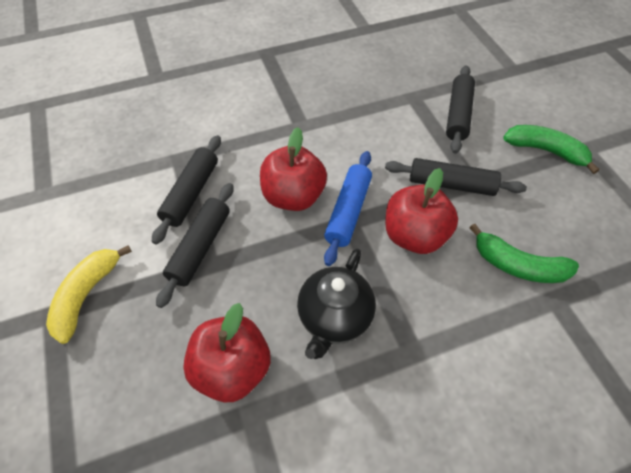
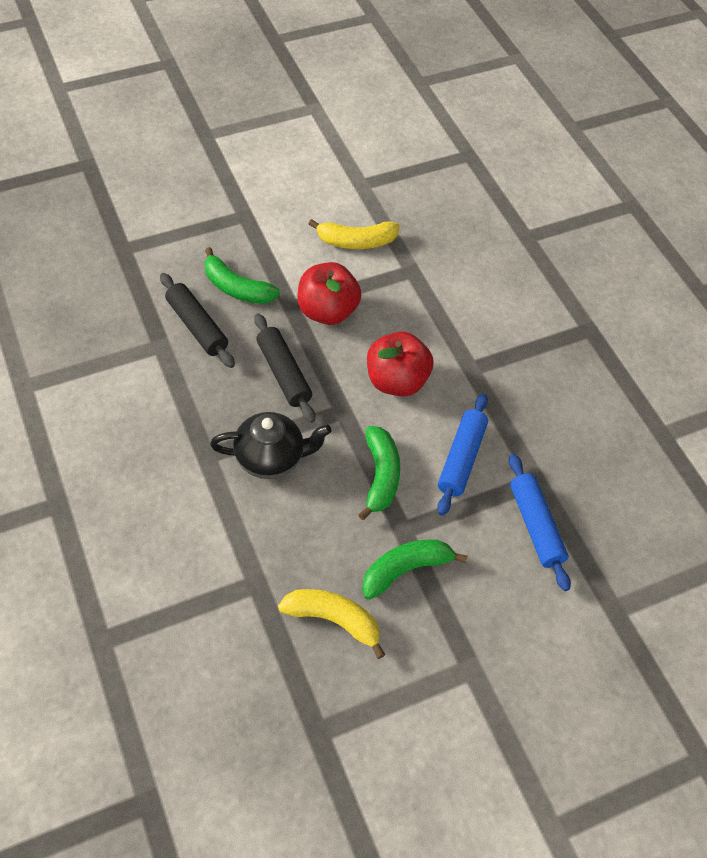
black rolling pin: [152,135,221,244] [156,183,234,308] [385,158,527,196] [446,65,475,154] = 4 -> [160,273,235,368] [254,313,315,423] = 2
blue rolling pin: [324,151,372,266] = 1 -> [437,393,488,516] [509,454,571,591] = 2
green banana: [469,224,579,283] [503,125,599,174] = 2 -> [204,247,280,304] [358,426,400,520] [362,540,468,600] = 3
red apple: [183,303,271,402] [260,127,327,211] [385,168,458,254] = 3 -> [297,262,361,325] [367,331,434,397] = 2
yellow banana: [46,245,132,344] = 1 -> [278,589,385,659] [309,219,400,249] = 2

